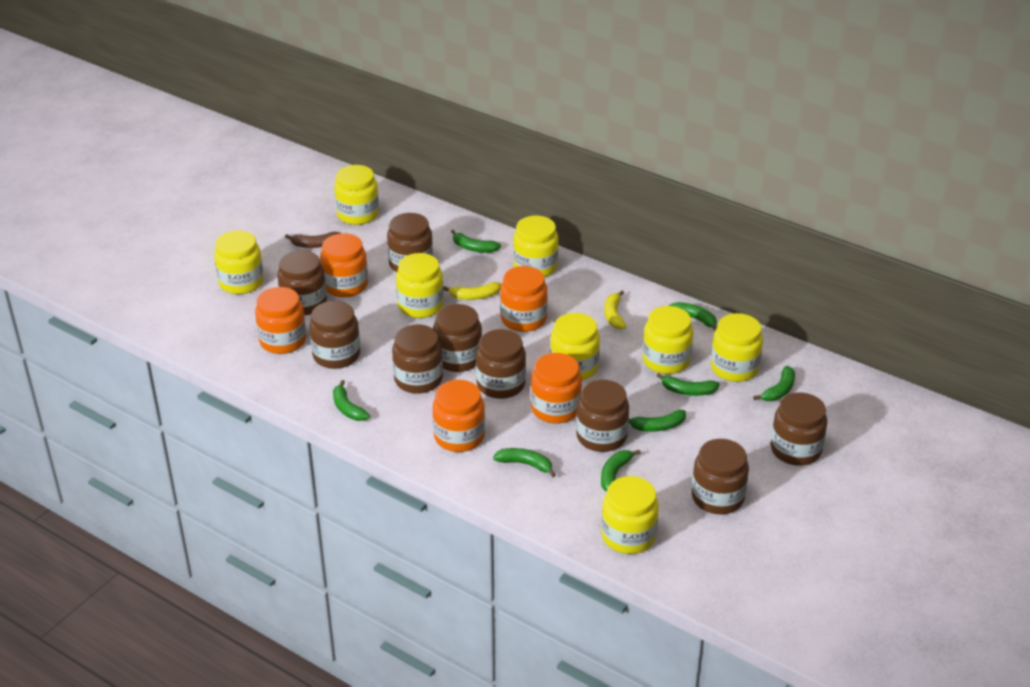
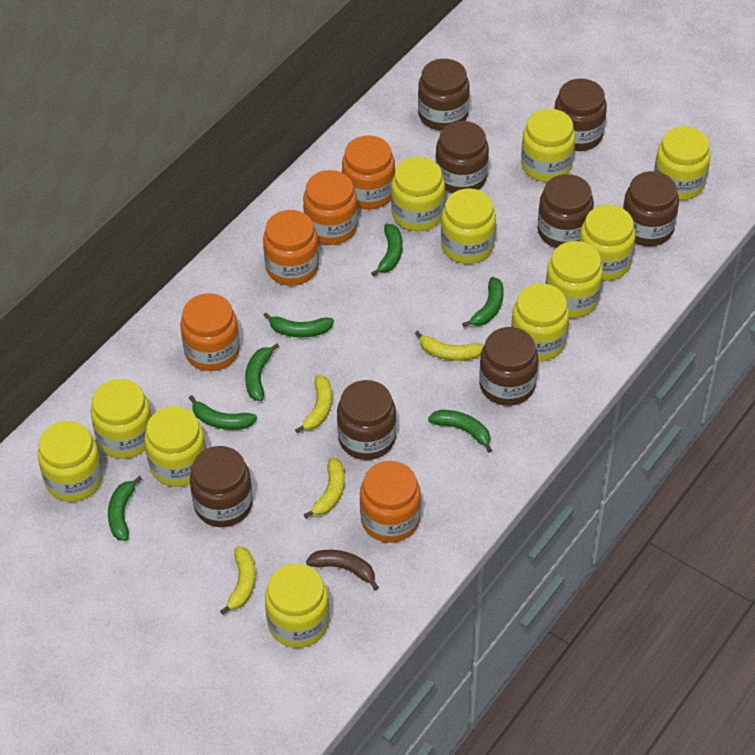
brown jar: [277,251,327,315] [309,301,360,369] [387,213,433,272] [392,324,443,394] [433,304,482,372] [476,329,526,399] [576,380,629,452] [692,439,749,514] [771,393,827,466] = 9 -> [190,446,253,527] [337,380,396,460] [418,59,470,131] [435,121,489,193] [479,327,538,406] [537,174,594,248] [554,79,607,151] [623,171,679,246] = 8
green banana: [333,380,370,421] [451,230,501,253] [493,448,556,477] [601,450,641,491] [629,410,686,432] [657,373,720,396] [669,302,717,331] [753,366,795,401] = 8 -> [108,476,142,541] [189,395,257,430] [245,343,279,401] [263,313,334,337] [371,224,403,276] [428,410,492,453] [462,277,504,327] = 7
yellow banana: [443,282,501,300] [604,290,626,329] = 2 -> [220,546,256,615] [295,375,332,433] [304,457,345,518] [415,331,484,361] = 4
yellow jar: [214,230,264,294] [334,165,379,225] [396,253,444,318] [513,216,559,277] [550,313,600,380] [601,476,659,554] [643,306,693,374] [711,313,763,382] = 8 -> [38,421,103,502] [91,379,152,459] [144,406,206,487] [265,564,330,648] [391,157,445,231] [441,188,496,264] [511,284,569,361] [521,109,575,182] [545,241,603,318] [579,205,636,281] [654,126,711,200] = 11

